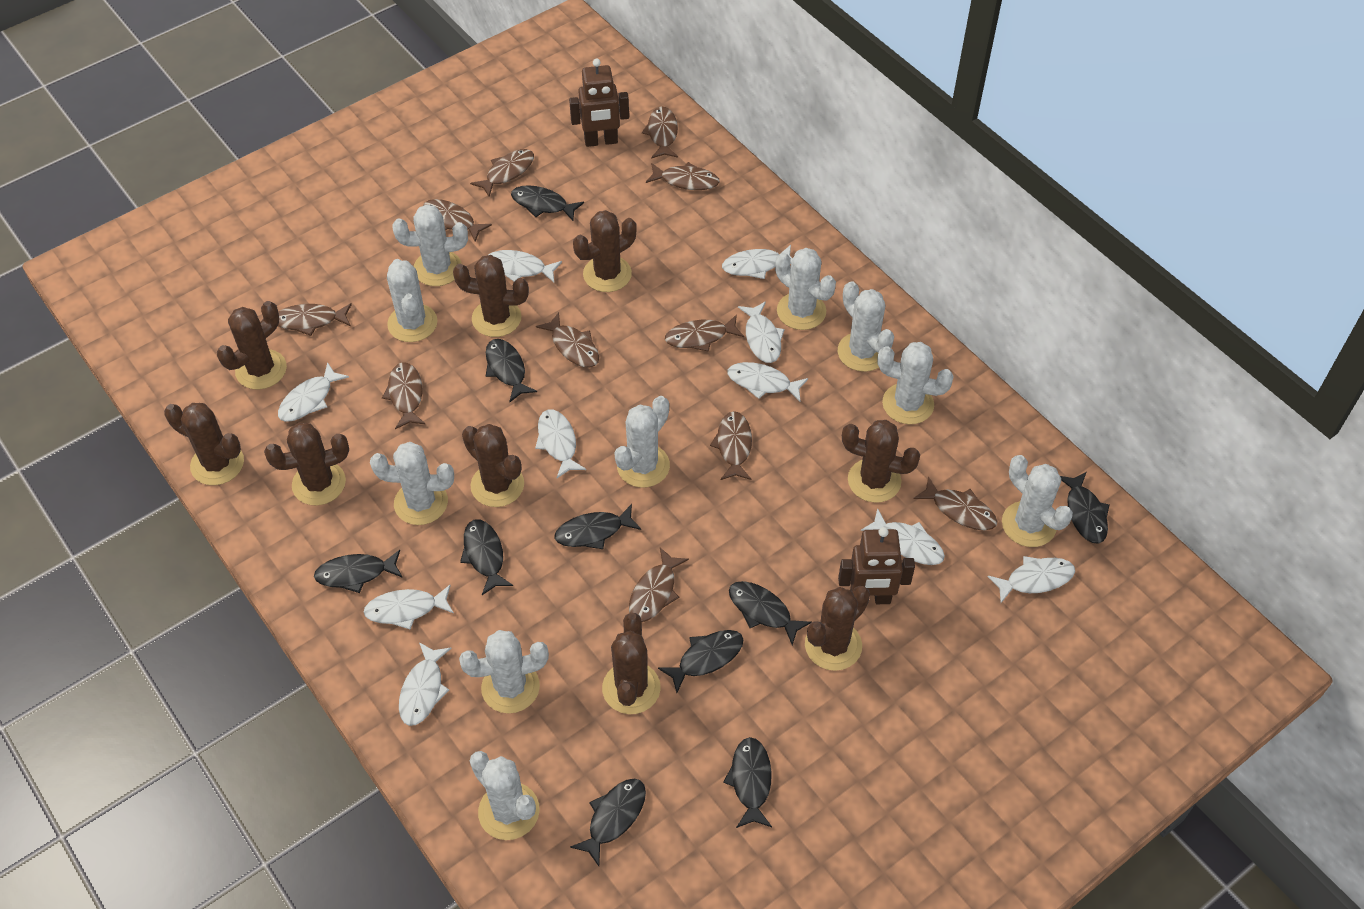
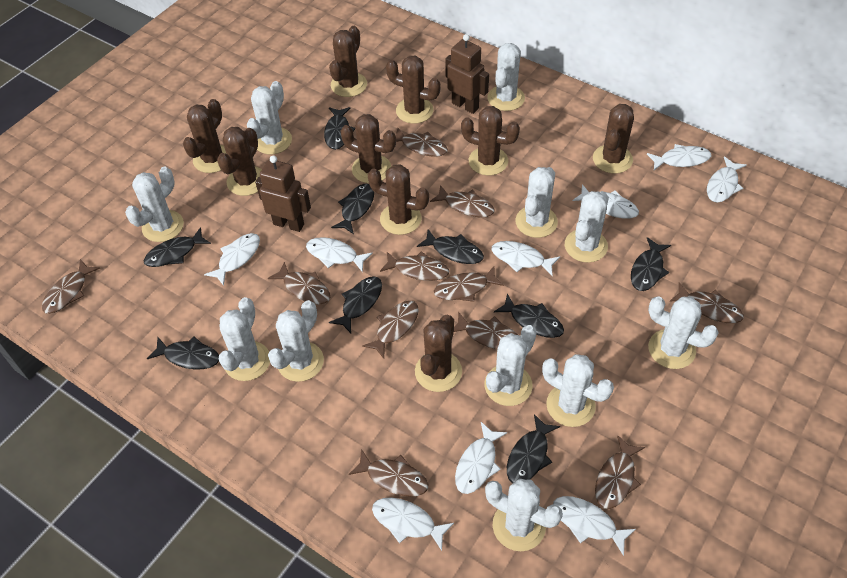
black fish: [314,550,403,593] [460,519,513,595] [486,339,537,402] [511,185,584,221] [555,504,641,549] [570,778,646,866] [658,630,744,693] [723,737,772,828] [729,581,812,645] [1060,472,1109,544] = 10 -> [144,227,211,267] [147,336,219,370] [324,107,355,150] [329,276,382,333] [331,184,374,234] [417,229,484,264] [494,294,564,338] [507,414,560,483] [631,237,671,291] = 9
white cactus: [370,442,454,525] [387,259,437,342] [392,205,468,286] [459,630,549,713] [470,751,540,840] [614,396,670,488] [775,248,836,330] [838,281,894,372] [877,342,954,424] [1002,455,1073,547] = 10 -> [125,167,184,242] [219,297,270,381] [247,81,292,154] [268,300,324,382] [484,325,537,406] [485,479,563,551] [487,43,525,111] [516,167,558,238] [542,354,614,427] [565,191,609,263] [648,296,719,369] = 11
white fish: [278,362,349,422] [363,585,454,629] [399,642,451,726] [489,250,562,282] [535,409,586,478] [722,245,793,279] [728,362,808,401] [738,301,784,363] [861,508,945,565] [987,556,1075,603] = 10 -> [204,233,260,286] [306,237,373,272] [372,498,454,551] [455,422,507,494] [492,241,560,276] [553,496,636,556] [573,184,639,219] [647,144,711,170] [707,156,747,202] = 9

